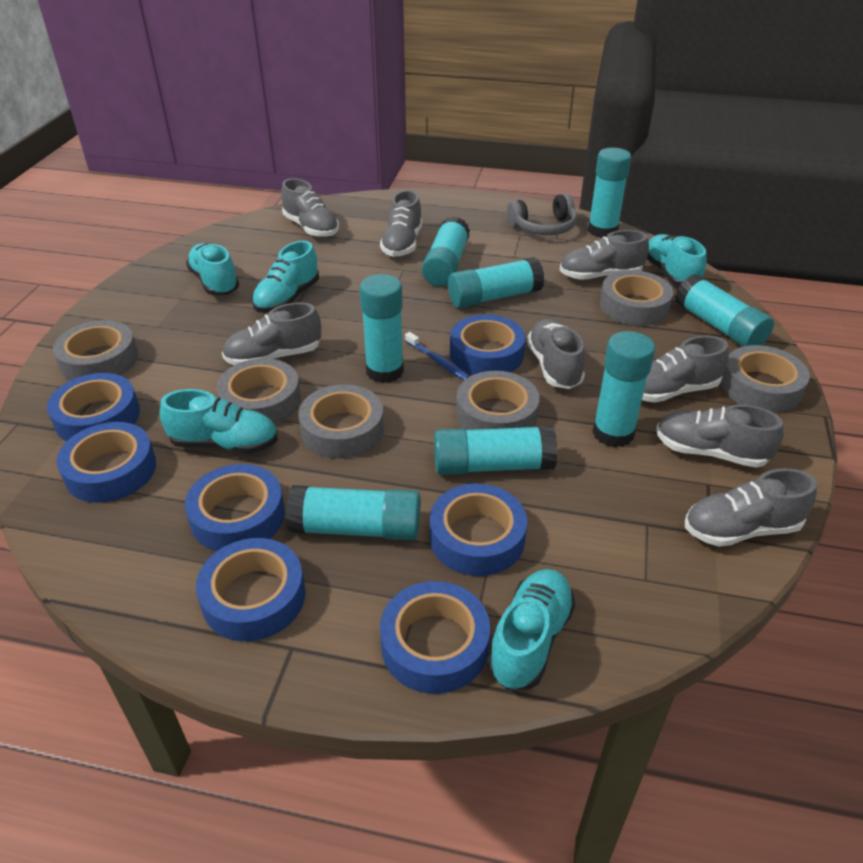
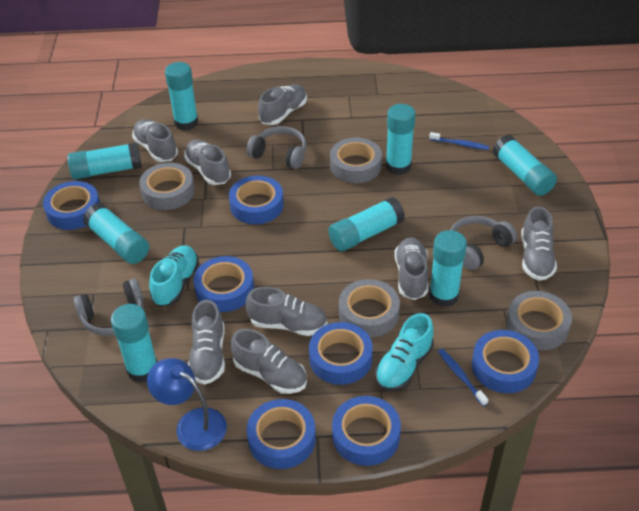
blue lamp: none = 0 -> [147,358,227,451] = 1
blue toothbrush: [405,332,470,380] = 1 -> [429,132,489,150] [438,349,488,406] = 2
grey headphones: [507,193,577,235] = 1 -> [73,279,144,336] [247,126,307,169] [450,216,517,270] = 3
grey tape: [53,320,138,380] [216,358,301,425] [298,384,384,459] [456,371,539,430] [600,270,673,326] [721,345,810,413] = 6 -> [139,163,195,210] [330,137,382,183] [339,279,400,338] [506,291,572,351] = 4
turquoise shoe: [159,389,278,454] [186,243,239,295] [252,240,319,313] [487,569,575,690] [647,234,706,287] = 5 -> [149,246,199,307] [375,313,434,391] = 2

